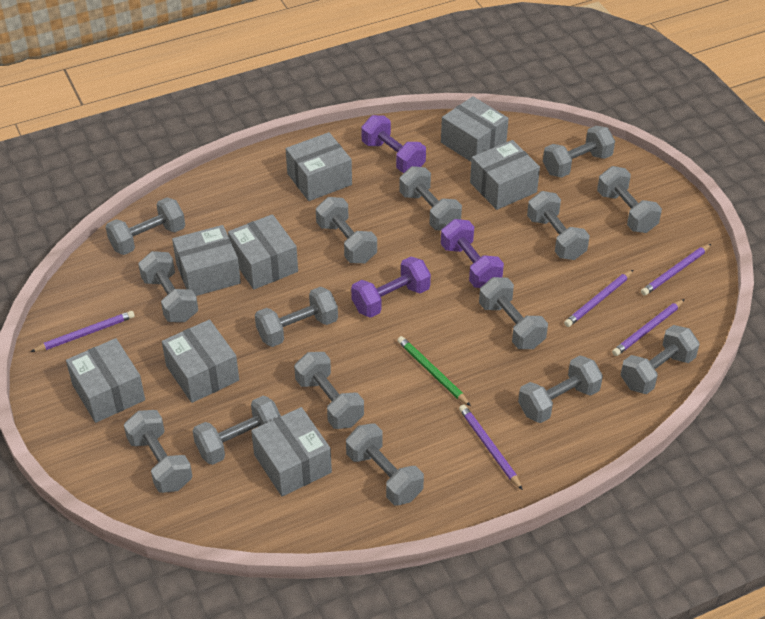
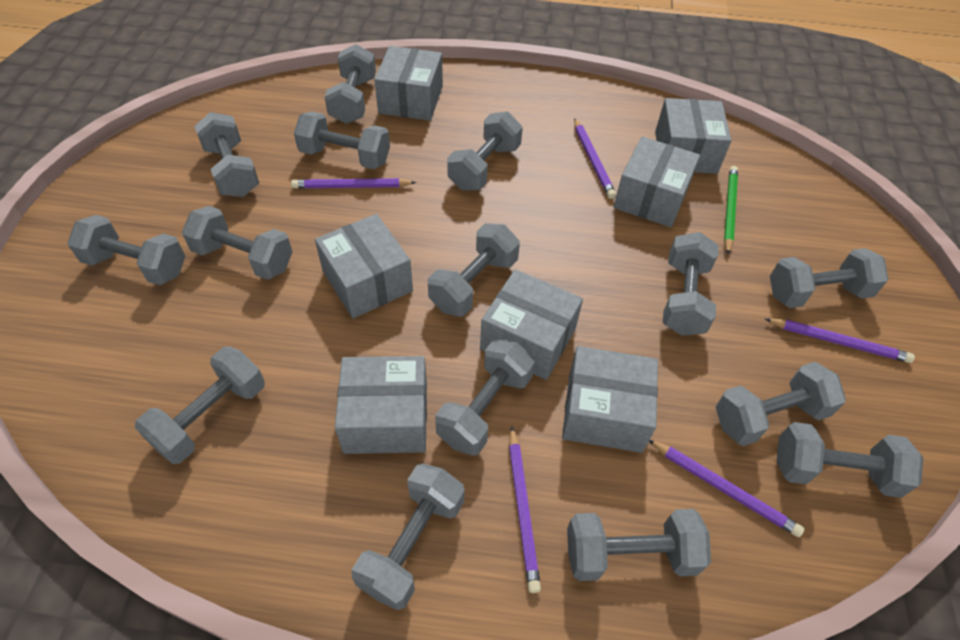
grey box: [66,338,145,423] [162,319,239,403] [172,225,241,296] [228,214,298,290] [251,407,332,496] [286,132,352,201] [441,96,509,162] [470,140,540,210] = 8 -> [315,214,413,318] [335,356,427,454] [374,46,443,121] [480,269,583,380] [562,346,658,453] [614,137,700,227] [655,98,732,174] = 7
purple dumbbell: [351,257,431,318] [361,115,426,173] [441,219,504,288] = 3 -> none = 0

